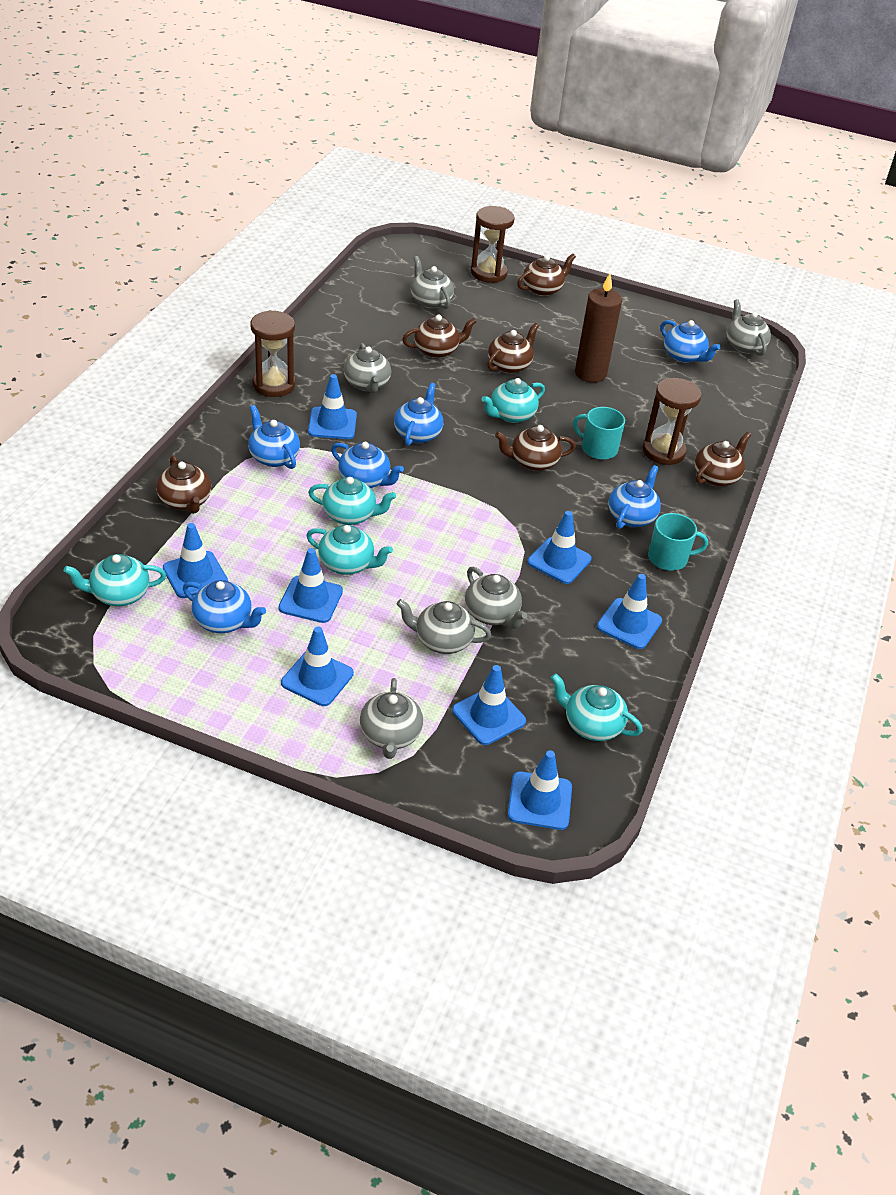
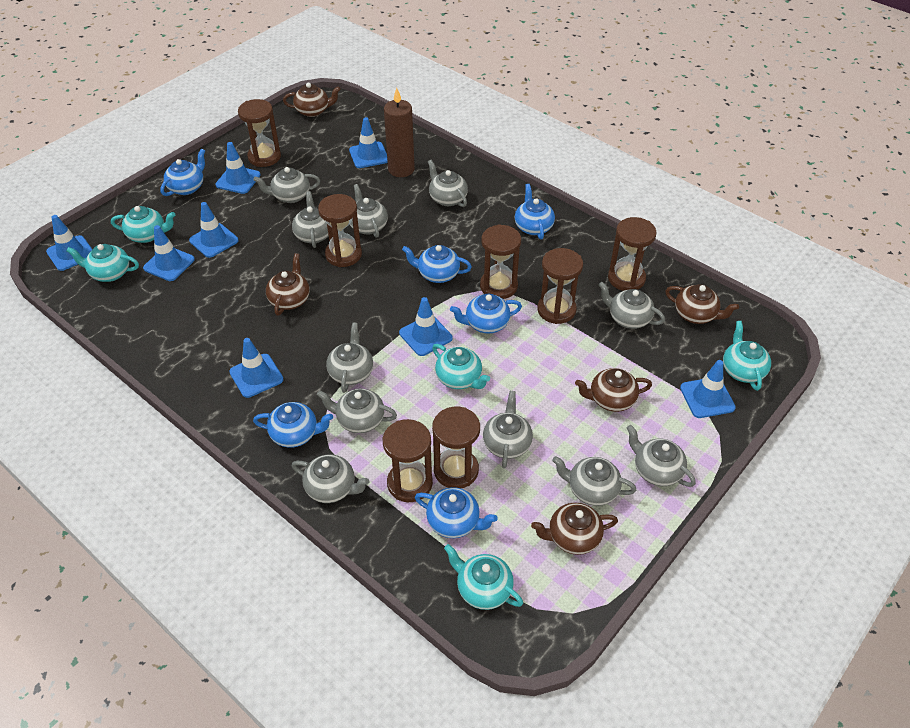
brown hourglass: [251,310,295,397] [471,206,515,283] [642,378,702,465] = 3 -> [238,99,281,167] [318,194,362,267] [383,419,433,502] [432,407,480,488] [480,224,521,299] [537,248,583,324] [608,217,656,291] = 7
brown teapot: [156,455,211,514] [402,315,476,358] [487,323,539,374] [495,425,576,471] [517,254,576,296] [695,432,751,487] = 6 -> [266,253,310,316] [283,83,341,117] [531,503,618,555] [575,368,652,412] [665,284,739,324] = 5
grey teapot: [344,343,391,393] [360,678,423,759] [396,599,491,654] [411,256,454,309] [465,567,527,629] [726,299,771,356] = 6 -> [253,167,320,203] [291,455,369,503] [292,191,329,248] [317,388,397,433] [326,323,373,393] [349,184,388,238] [428,160,468,207] [483,391,533,468] [552,456,636,506] [598,282,665,329] [627,425,696,487] = 11
turquoise mug: [573,407,625,460] [648,513,708,571] = 2 -> none = 0

